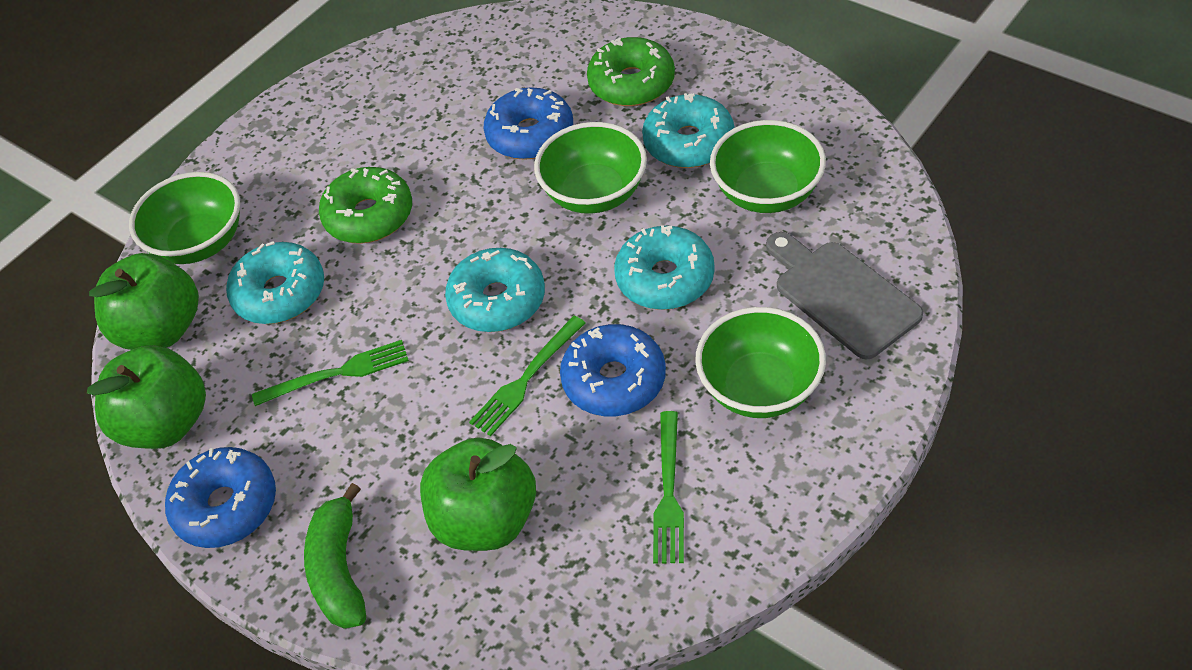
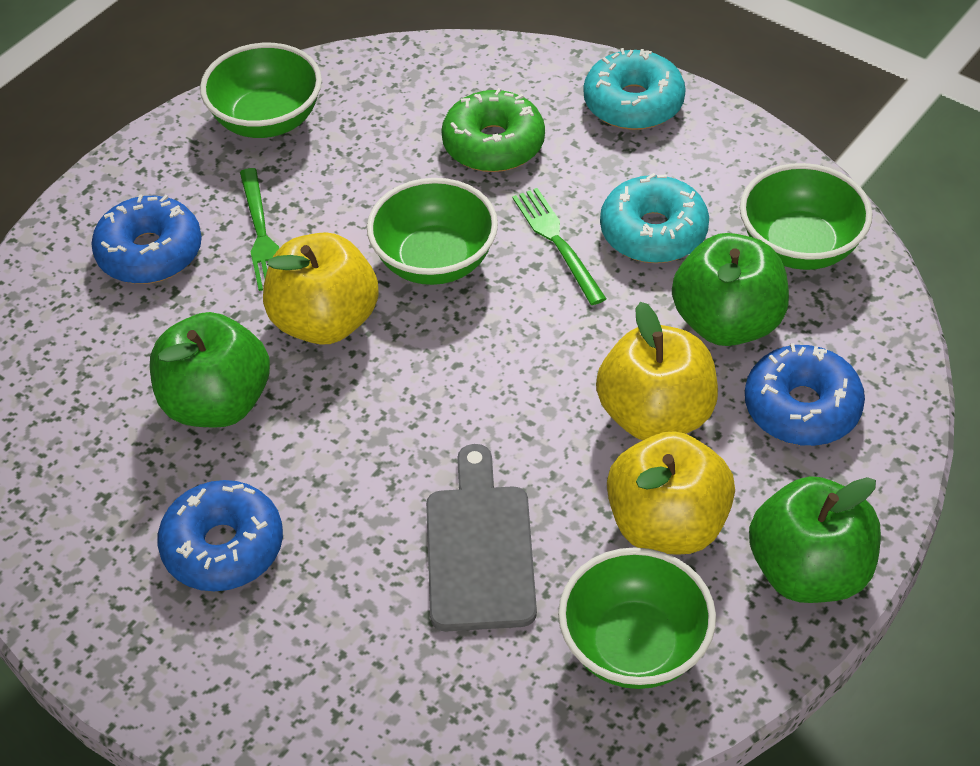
green banana: [304,483,366,629] = 1 -> none = 0
green donut: [319,167,412,244] [587,37,675,106] = 2 -> [441,88,545,172] = 1
green fork: [252,340,409,406] [469,316,585,436] [653,411,684,564] = 3 -> [240,168,279,291] [512,188,607,305] = 2
turquoise donut: [226,241,324,324] [445,248,545,332] [614,225,715,310] [642,93,735,168] = 4 -> [584,48,686,130] [600,173,709,263] = 2
yellow apple: none = 0 -> [263,232,379,345] [596,302,718,440] [607,431,735,555] = 3

